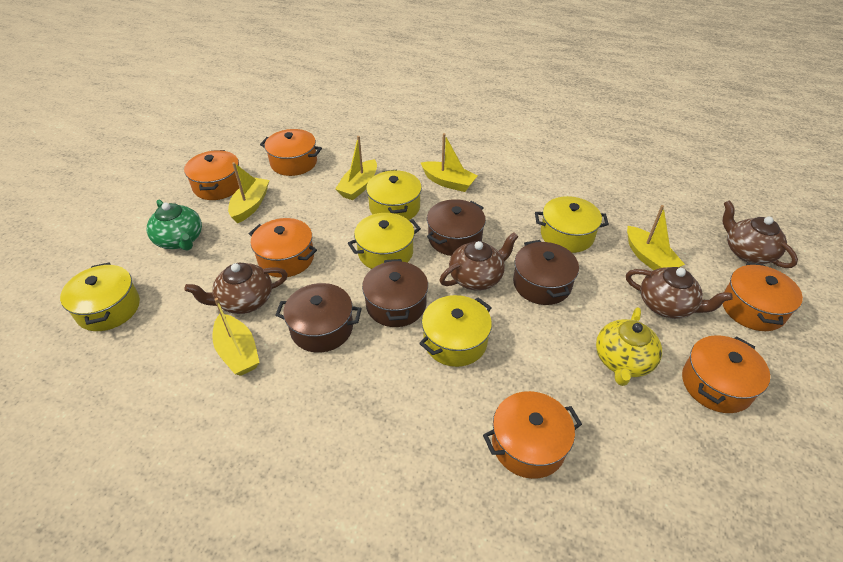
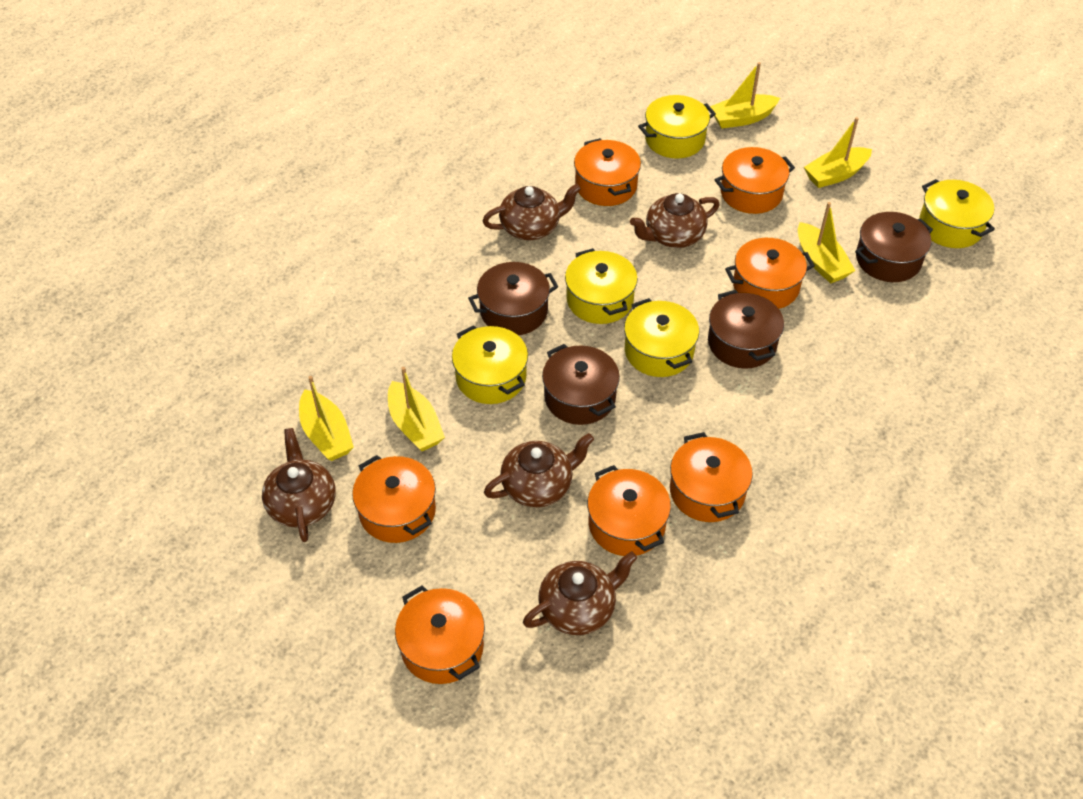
brown teapot: [184,263,288,314] [439,232,519,290] [626,267,733,319] [723,200,798,268] = 4 -> [262,428,336,542] [483,184,581,240] [484,433,594,507] [523,551,637,635] [630,193,720,248] = 5
green teapot: [147,200,202,251] = 1 -> none = 0
orange pot: [184,150,239,200] [249,218,317,278] [260,129,322,176] [483,391,582,479] [682,335,770,413] [723,262,803,331] = 6 -> [352,455,436,543] [395,585,485,684] [574,138,641,206] [587,465,671,556] [670,432,753,522] [715,147,795,214] [725,238,815,309] = 7
yellow teapot: [596,307,662,386] = 1 -> none = 0

